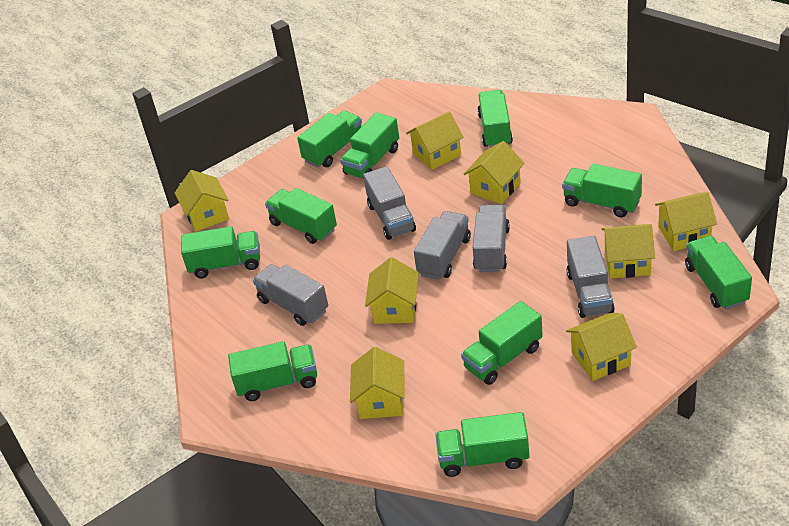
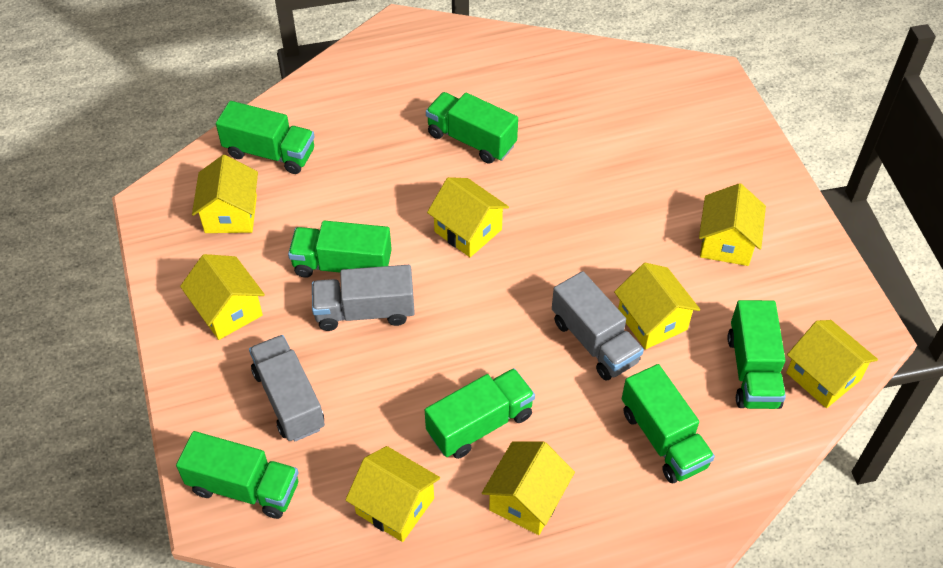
green truck: [181,226,260,278] [228,341,317,401] [265,188,337,244] [297,111,362,167] [340,112,399,179] [435,412,530,477] [461,301,543,385] [477,90,513,148] [562,164,642,217] [685,236,752,309] = 10 -> [176,431,299,519] [216,101,315,174] [288,220,392,278] [425,368,535,459] [426,92,518,164] [622,364,715,483] [727,300,786,409] = 7
grey truck: [253,264,328,326] [363,166,416,240] [414,211,471,280] [473,205,510,272] [567,236,615,318] = 5 -> [249,335,325,442] [312,265,415,331] [552,271,644,381] = 3

